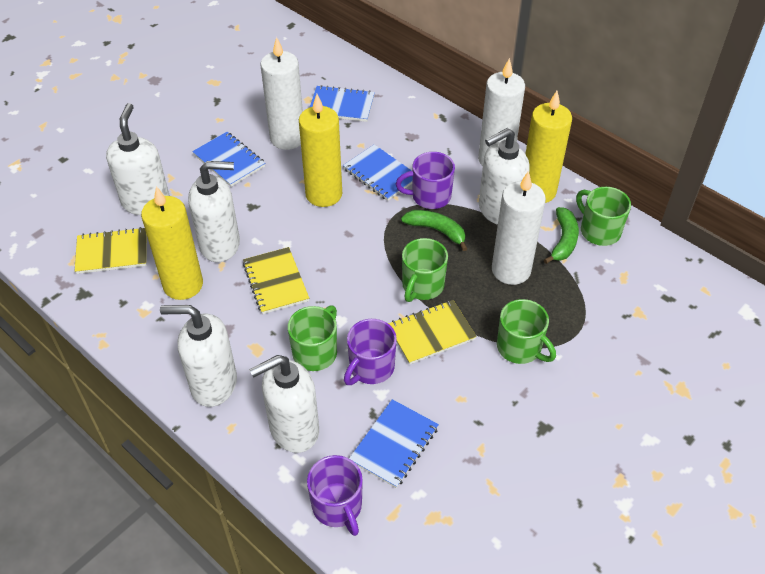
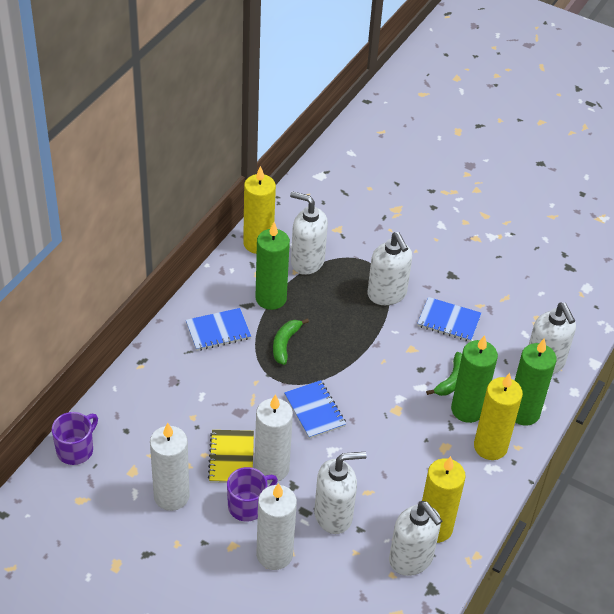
blue notebook: [192,132,265,187] [309,85,375,122] [343,144,413,201] [349,399,439,488] = 4 -> [186,308,251,351] [284,380,346,439] [417,297,481,342] = 3
green candle: none = 0 -> [255,222,290,310] [451,335,498,423] [515,338,557,426] = 3
green mug: [288,305,337,371] [402,238,448,302] [497,299,556,364] [576,187,631,246] = 4 -> none = 0
purple mug: [307,455,363,536] [344,319,397,385] [396,152,455,209] = 3 -> [52,412,98,465] [227,467,278,521] = 2
yellow notebook: [75,227,147,274] [243,247,309,314] [388,300,477,365] = 3 -> [208,430,254,483] = 1

